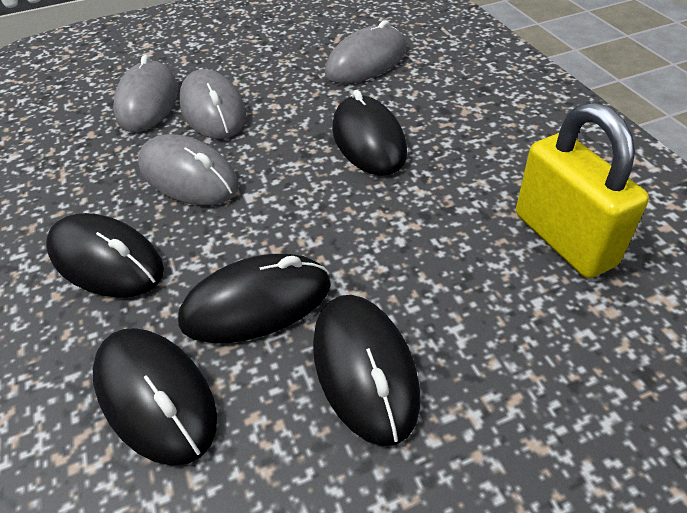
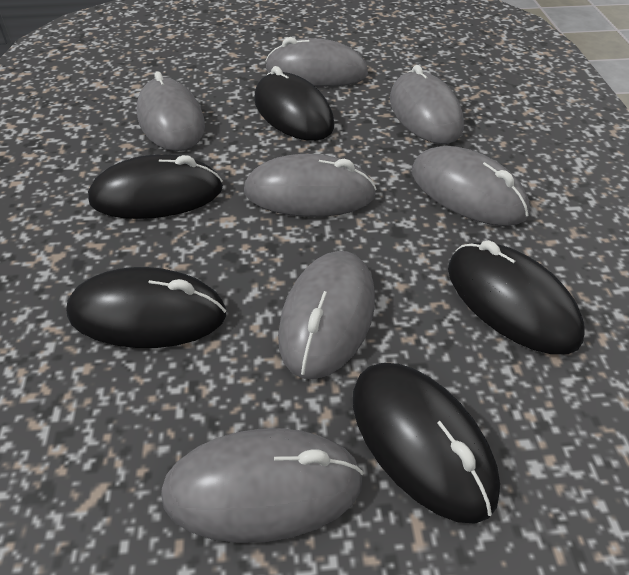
grey mouse: [113,55,178,132] [138,134,239,205] [179,69,246,139] [325,20,407,84] = 4 -> [137,71,205,151] [161,428,364,543] [244,154,377,217] [265,37,368,87] [278,251,375,379] [390,65,464,144] [412,146,530,226] = 7
yellow padlock: [516,102,649,278] = 1 -> none = 0

